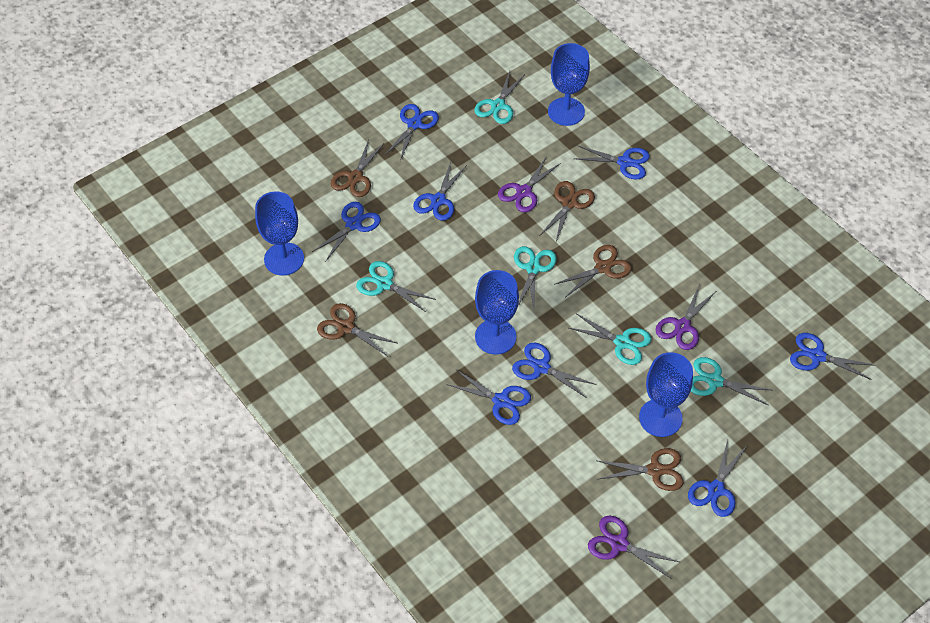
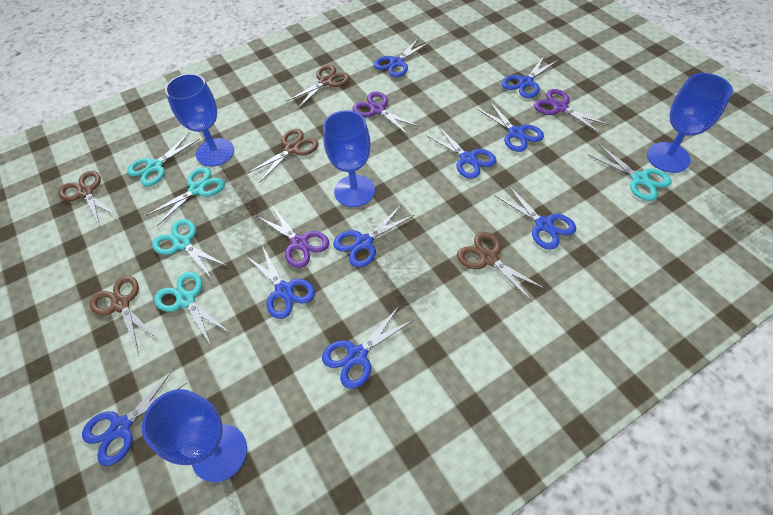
blue scissors: [312,202,381,262] [385,104,439,161] [413,162,467,221] [446,370,531,425] [512,342,596,398] [573,145,650,180] [688,440,746,517] [790,333,873,380] = 8 -> [82,369,186,466] [246,245,315,319] [322,306,413,389] [333,204,414,268] [374,37,431,77] [426,126,497,179] [476,101,544,152] [495,185,576,250] [502,56,558,98] = 9

